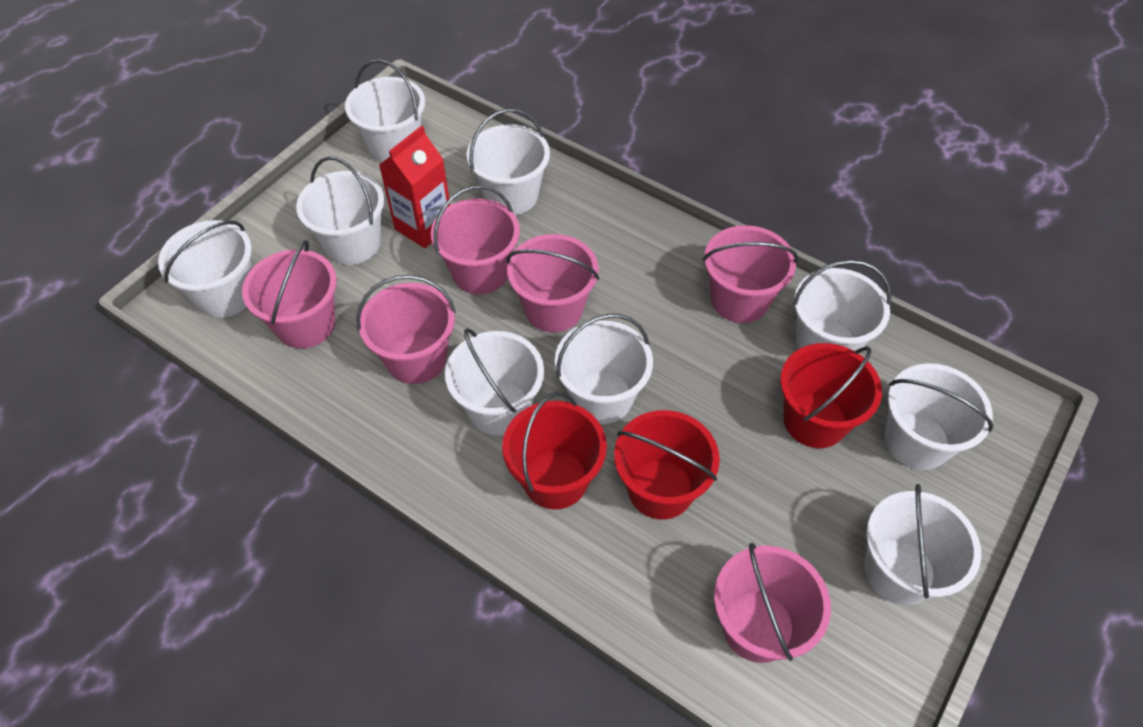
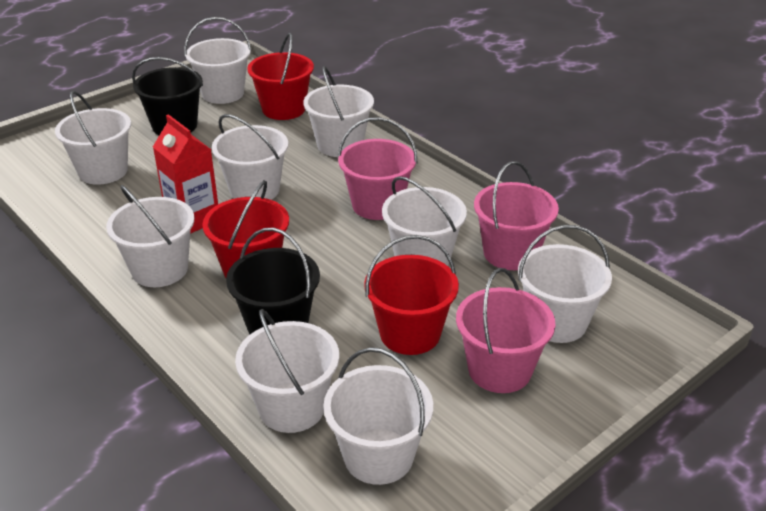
black bucket: none = 0 -> [132,57,203,135] [226,228,320,335] = 2
pink bucket: [242,240,337,349] [356,275,456,384] [431,185,520,294] [507,234,599,332] [703,225,798,323] [714,543,831,663] = 6 -> [338,117,418,220] [456,268,555,393] [474,161,559,270] = 3

